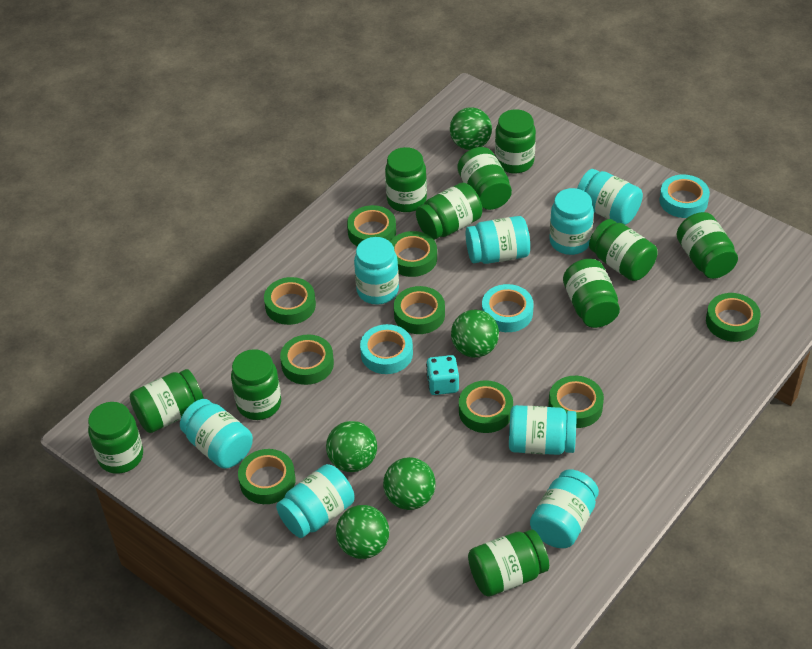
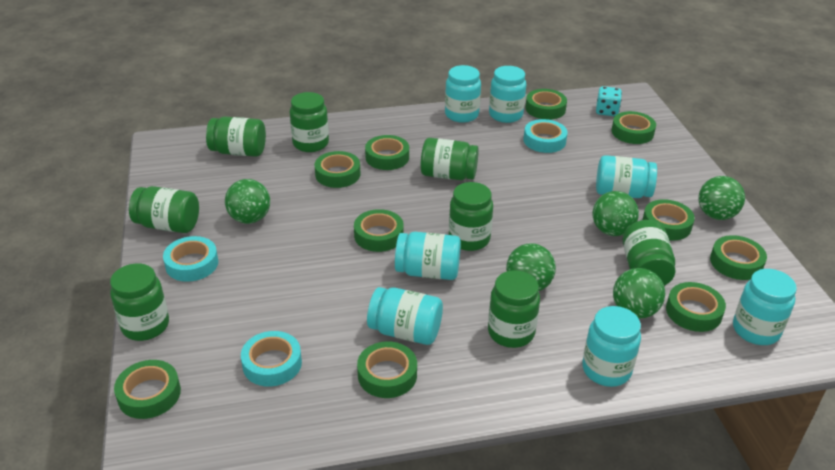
green jar: [88,402,143,474] [130,369,204,433] [231,349,281,420] [385,147,427,212] [416,183,482,240] [457,147,512,210] [468,529,549,597] [495,109,536,173] [563,259,620,328] [589,219,658,281] [676,212,738,279] = 11 -> [110,263,169,341] [129,186,199,233] [206,116,266,157] [290,92,329,152] [421,138,479,180] [449,182,493,251] [488,270,540,348] [623,220,675,286] = 8
green tape: [238,449,296,504] [264,277,316,325] [280,335,334,385] [347,205,396,246] [390,231,437,277] [394,286,445,334] [459,380,513,433] [548,376,604,428] [706,293,761,342] = 9 -> [114,360,181,419] [315,151,361,188] [354,209,404,252] [357,341,417,398] [365,135,409,170] [525,89,567,120] [612,111,656,144] [642,199,695,241] [666,282,726,332] [710,235,767,280] = 10
turquoise jar: [180,399,253,469] [276,464,355,538] [354,237,399,305] [466,216,530,264] [509,405,576,455] [530,469,599,548] [549,188,594,255] [577,169,643,225] = 8 -> [367,287,443,345] [395,232,461,280] [445,65,481,123] [489,66,526,123] [582,306,641,387] [596,155,657,198] [733,269,797,345] = 7

